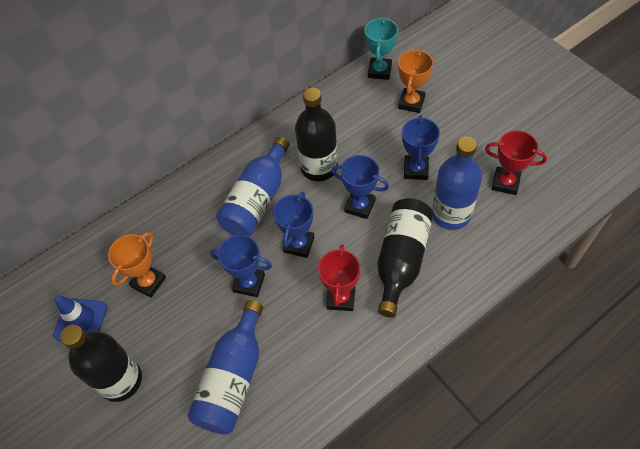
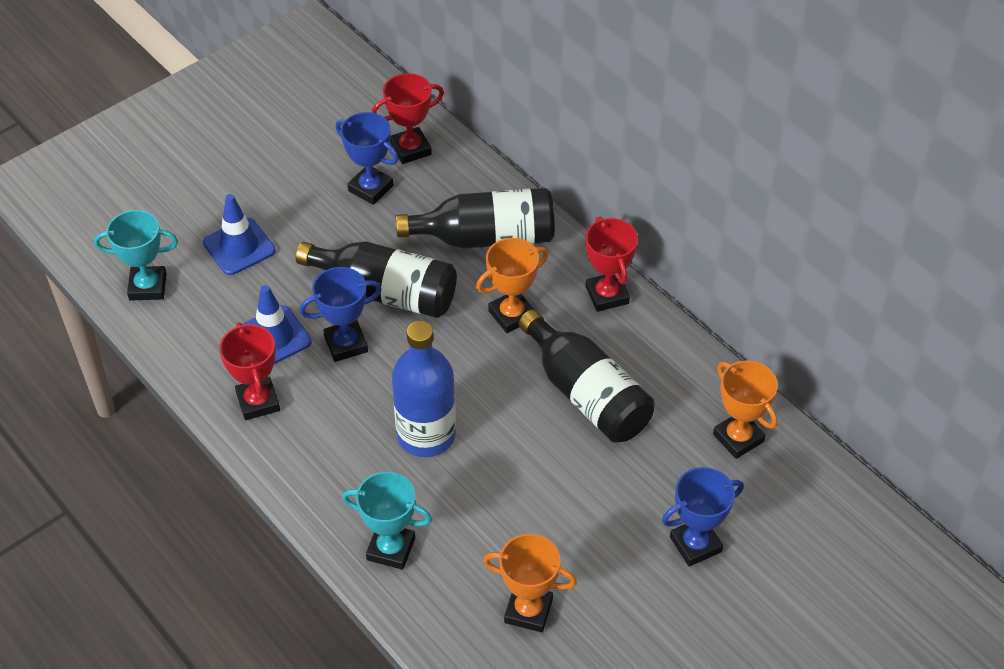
blue bottle: [187,300,263,435] [216,137,290,237] [432,137,482,230] = 3 -> [392,321,456,457] = 1
blue traffic cone: [53,295,107,341] = 1 -> [203,194,276,275] [242,285,312,364] = 2
blue trophy: [210,235,272,297] [273,191,314,258] [331,155,389,219] [402,115,440,180] = 4 -> [299,267,382,362] [336,112,398,205] [662,467,744,567] = 3
orange trophy: [108,232,166,298] [398,49,433,113] = 2 -> [476,238,548,333] [483,534,577,632] [713,360,778,459] = 3
red trophy: [318,244,360,311] [485,130,547,195] = 2 -> [219,322,280,420] [372,73,444,164] [586,217,638,312] = 3
turquoise trophy: [364,17,398,80] = 1 -> [94,210,178,301] [342,472,432,570] = 2

